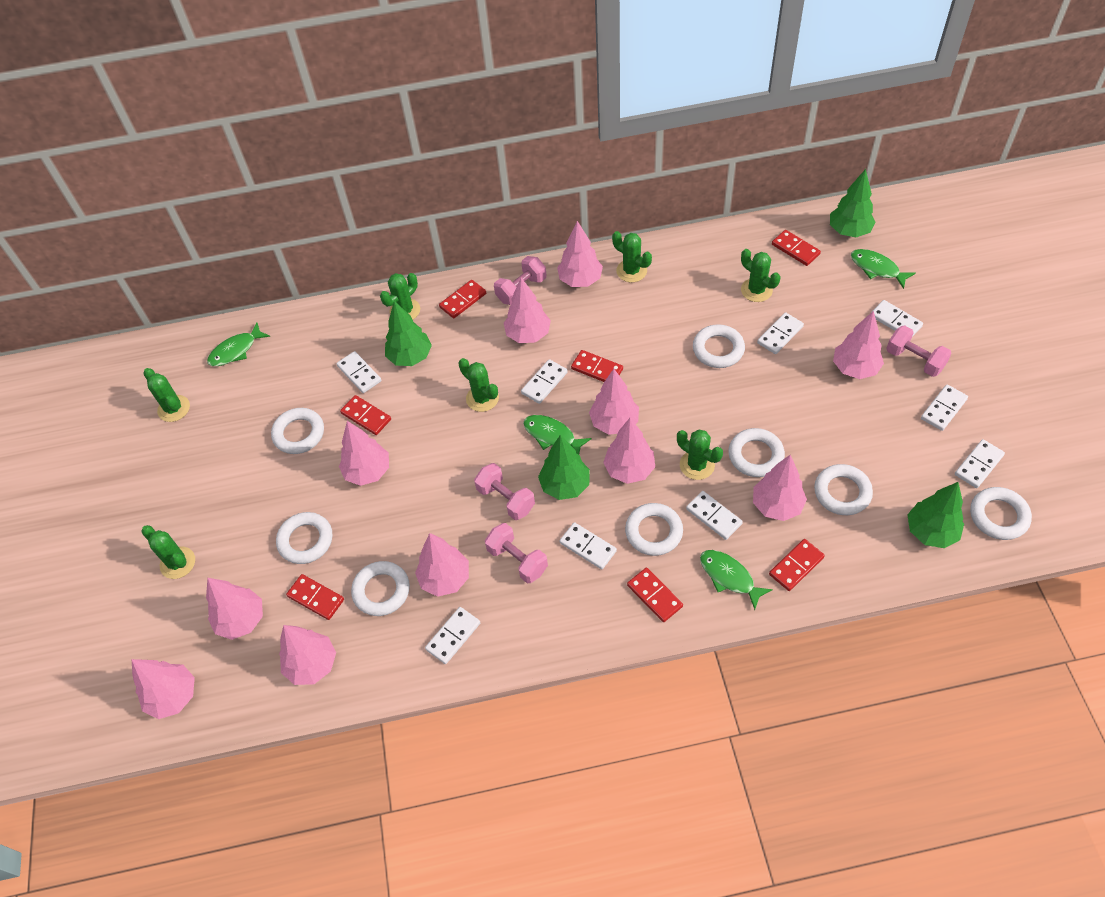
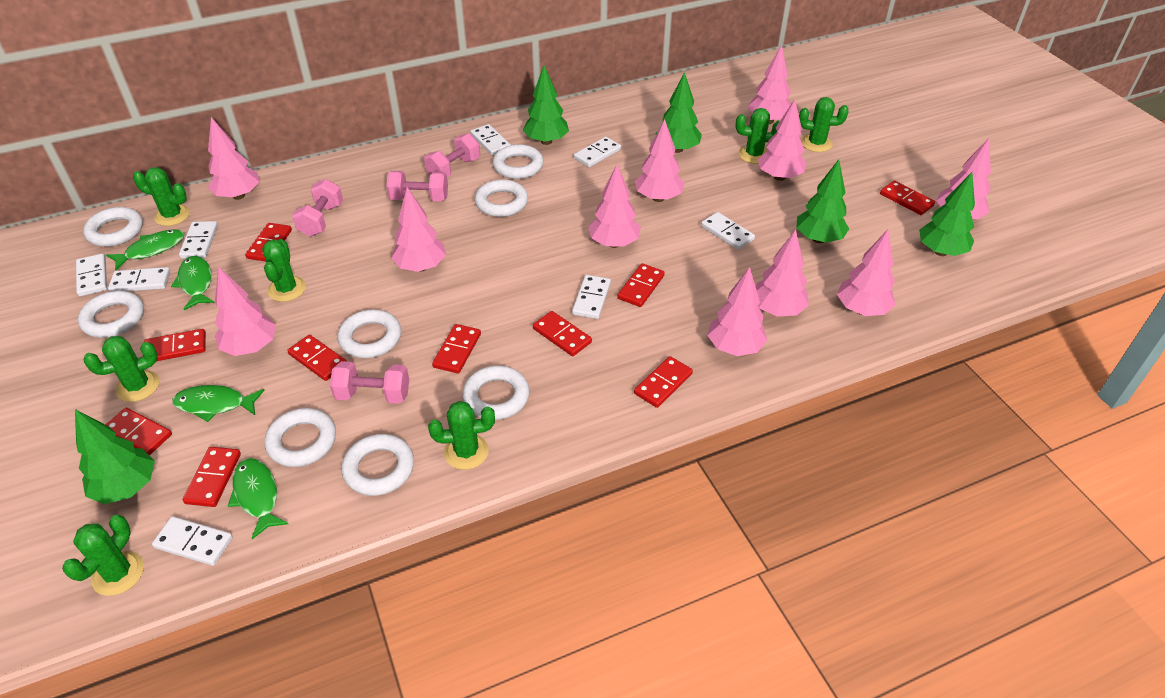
green tree: [385,301,432,366] [538,434,590,500] [830,169,876,237] [908,482,964,548] = 4 -> [75,409,155,504] [523,65,569,145] [655,72,702,153] [796,159,849,243] [919,172,975,256] = 5
red domino: [286,574,344,620] [340,395,391,435] [439,280,486,318] [571,350,623,382] [627,568,683,622] [769,539,825,591] [772,230,821,266] = 7 -> [106,408,172,455] [144,329,206,361] [183,447,241,507] [245,223,292,262] [287,335,347,381] [432,324,481,373] [533,311,592,356] [618,263,665,307] [634,356,693,408] [880,180,935,215] = 10
white domino: [337,351,381,393] [425,607,480,664] [521,359,568,404] [560,522,617,569] [686,491,743,540] [757,312,804,354] [872,300,923,337] [921,384,968,431] [955,439,1005,488] = 9 -> [76,254,107,296] [108,267,170,292] [152,516,233,566] [179,221,218,259] [470,124,510,156] [572,275,611,319] [574,137,621,167] [701,212,755,250] = 8

